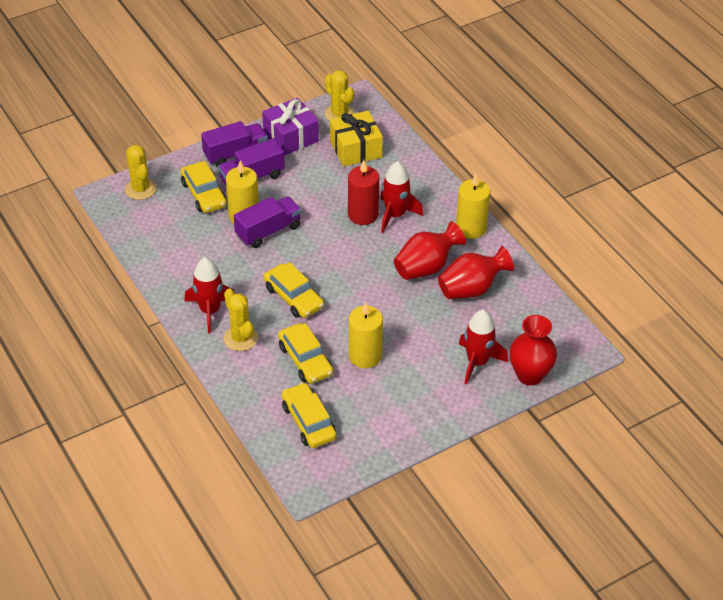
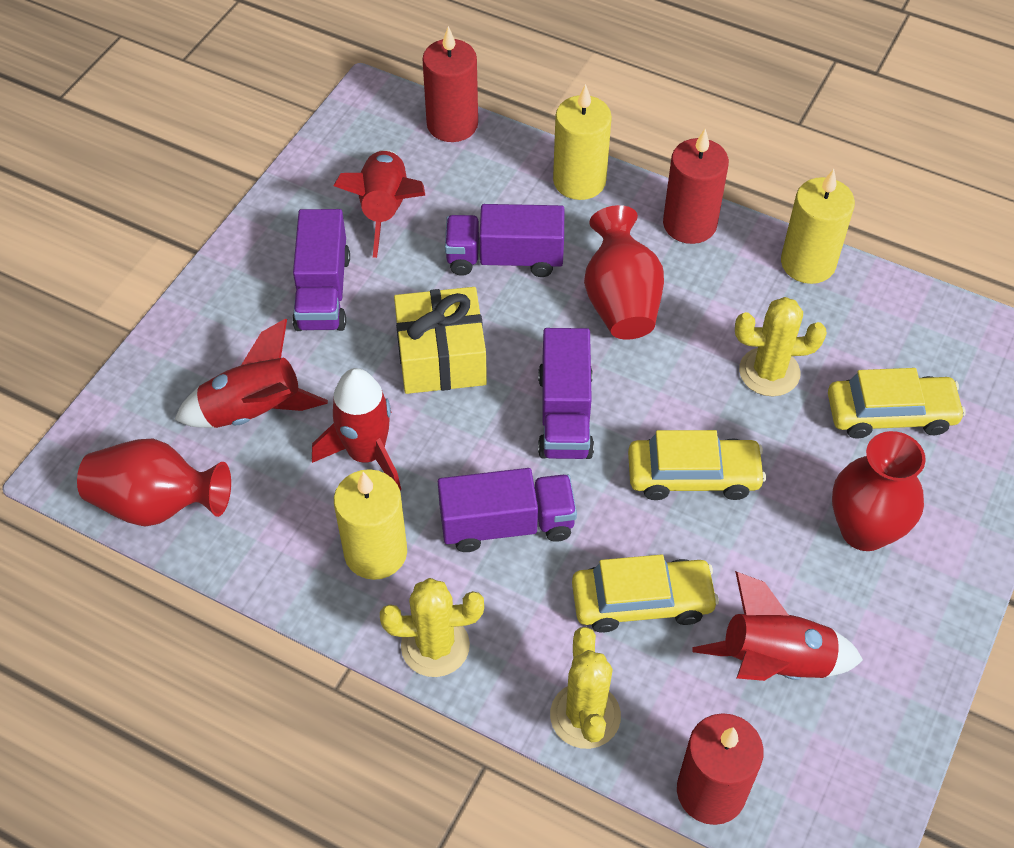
purple gift: [262,97,319,156] = 1 -> none = 0
purple truck: [201,121,268,167] [218,138,285,185] [234,196,301,248] = 3 -> [292,209,350,331] [438,468,577,552] [445,204,564,277] [538,328,594,459] = 4
red candle: [348,160,379,225] = 1 -> [422,26,478,142] [663,129,729,244] [677,713,764,825] = 3
red rocket: [184,257,234,334] [380,161,424,233] [459,310,508,384] = 3 -> [174,319,328,428] [312,368,401,491] [333,150,426,258] [693,571,863,681] = 4
yellow car: [181,161,227,213] [264,262,324,318] [278,323,333,384] [282,382,337,448] = 4 -> [572,554,719,633] [628,430,766,500] [828,368,966,439] = 3

